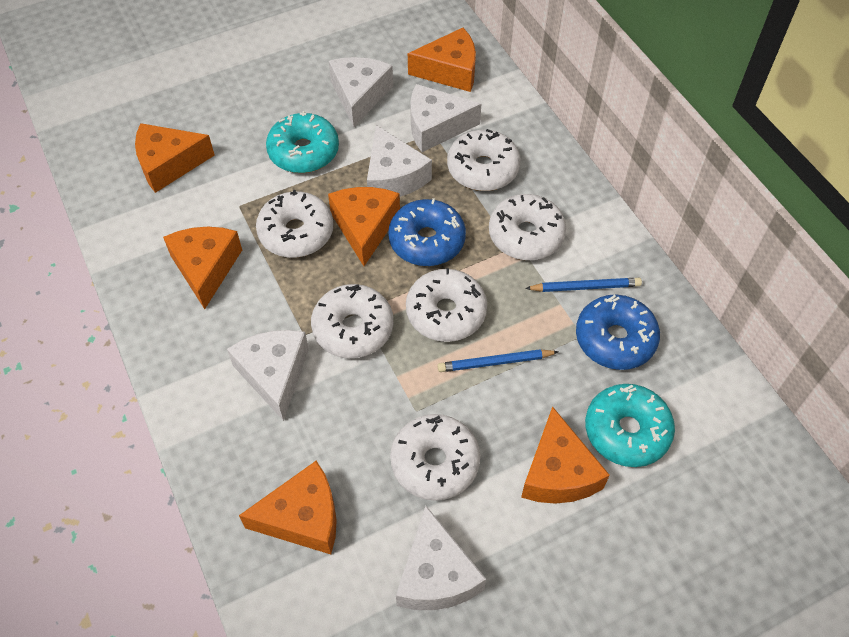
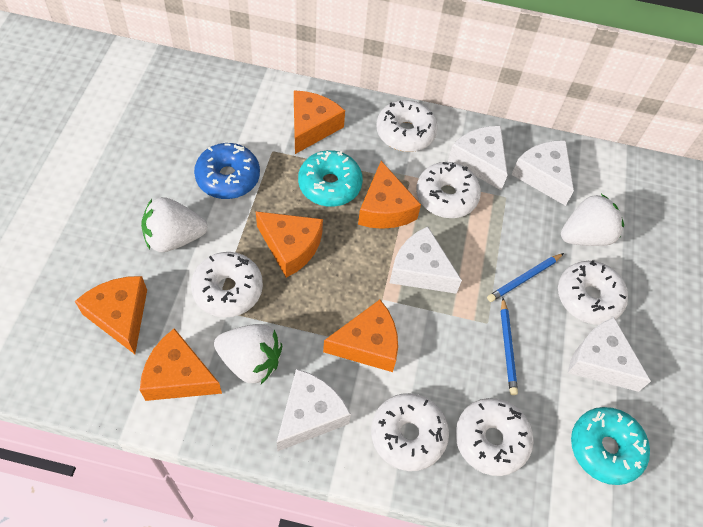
blue donut: [388,198,466,266] [576,294,660,370] = 2 -> [194,143,260,199] = 1
white strawberry: none = 0 -> [141,197,208,252] [214,324,282,384] [561,194,624,246] = 3

